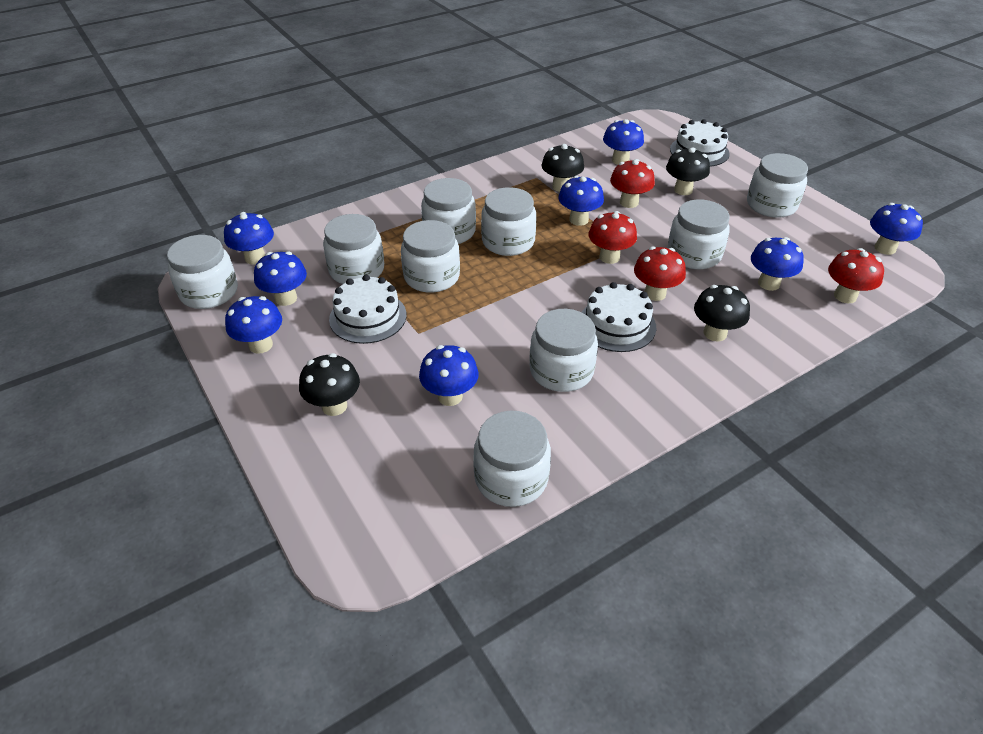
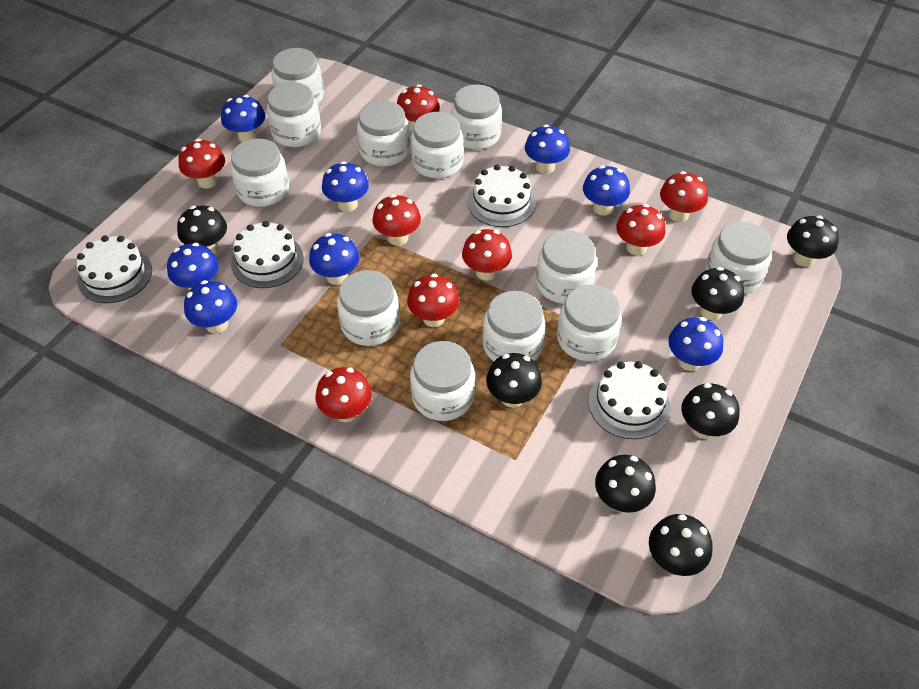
black mushroom: [299,353,360,416] [542,144,584,192] [666,147,710,195] [694,285,750,342] = 4 -> [177,206,227,254] [486,353,542,408] [595,455,656,513] [649,514,713,576] [681,383,740,439] [691,267,744,320] [787,215,839,267] = 7
red mushroom: [589,211,637,264] [610,159,655,208] [634,247,686,301] [828,248,884,303] = 4 -> [178,139,225,189] [316,367,372,422] [372,194,421,246] [397,84,439,131] [407,273,459,327] [462,229,512,281] [616,204,665,255] [660,171,708,222] = 8
white cake: [329,275,406,344] [582,282,657,352] [670,119,730,167] = 3 -> [76,235,152,303] [231,221,304,288] [468,164,536,227] [588,361,670,439] = 4
white jar: [167,235,238,309] [323,214,384,284] [401,220,460,293] [421,178,476,244] [473,411,551,507] [481,187,536,256] [529,309,598,392] [667,199,730,269] [747,153,808,218] = 9 -> [231,139,289,207] [267,82,321,147] [272,48,324,104] [337,270,400,346] [357,100,410,166] [410,341,475,421] [411,112,464,178] [451,84,502,150] [483,291,546,361] [536,230,597,304] [557,284,622,361] [706,222,772,294] = 12

